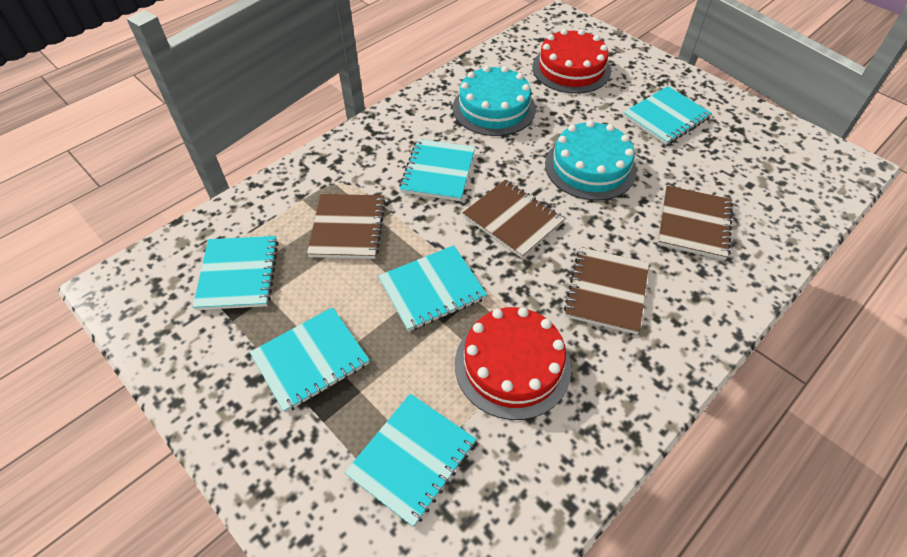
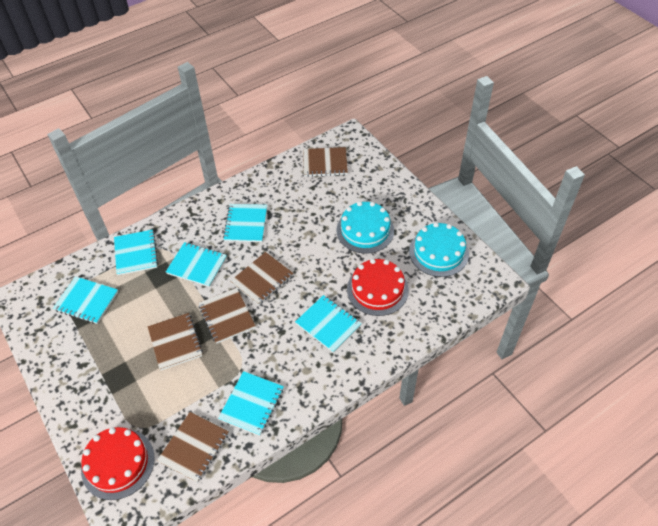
brown notebook: [307,194,386,259] [462,180,565,258] [564,247,649,334] [658,186,733,260] = 4 -> [148,313,203,370] [157,412,229,483] [198,288,255,344] [231,252,294,305] [303,147,348,177] = 5

